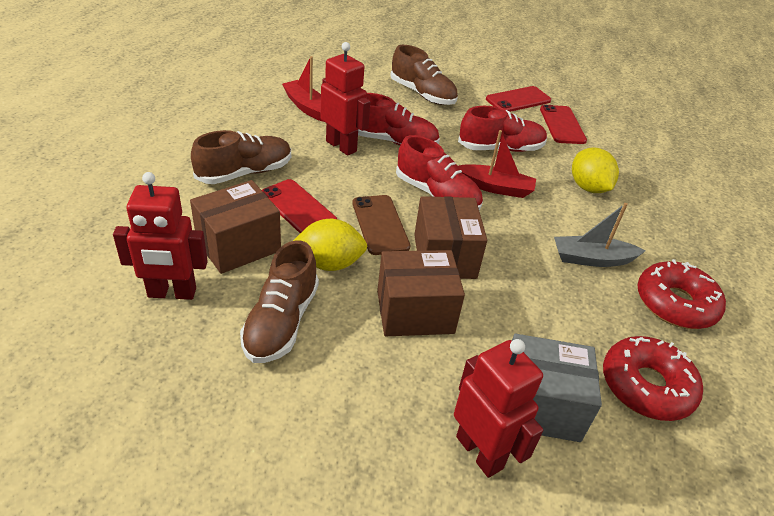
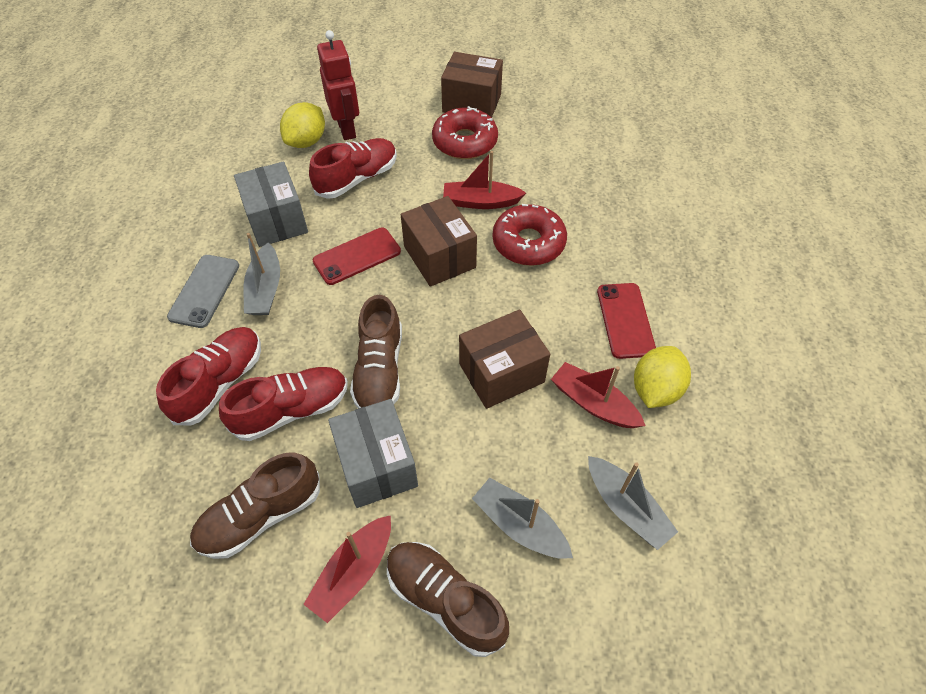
brown phone: [352,195,410,255] = 1 -> none = 0
grey boat: [554,203,645,267] = 1 -> [244,233,280,315] [472,477,573,559] [588,456,678,550] = 3
grey box: [512,334,602,442] = 1 -> [234,161,308,247] [328,399,418,508] = 2
grey phone: none = 0 -> [167,255,239,328] = 1
red boat: [282,56,324,122] [458,130,536,198] = 2 -> [303,515,391,623] [443,151,526,209] [551,362,646,428] = 3
red phone: [262,179,338,233] [486,86,551,112] [540,105,587,144] = 3 -> [313,227,401,285] [597,283,656,359] = 2
red robot: [113,172,208,300] [320,42,370,156] [454,339,543,478] = 3 -> [317,30,359,140] = 1

